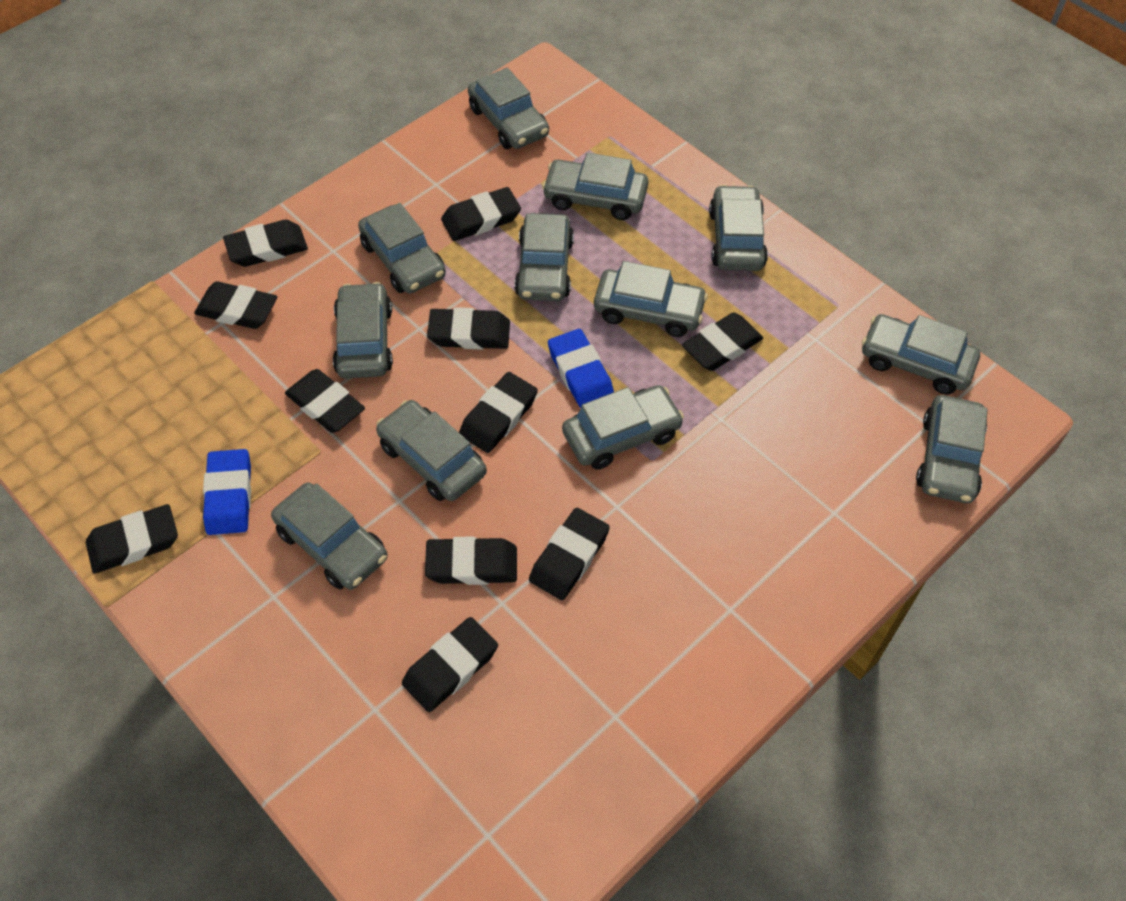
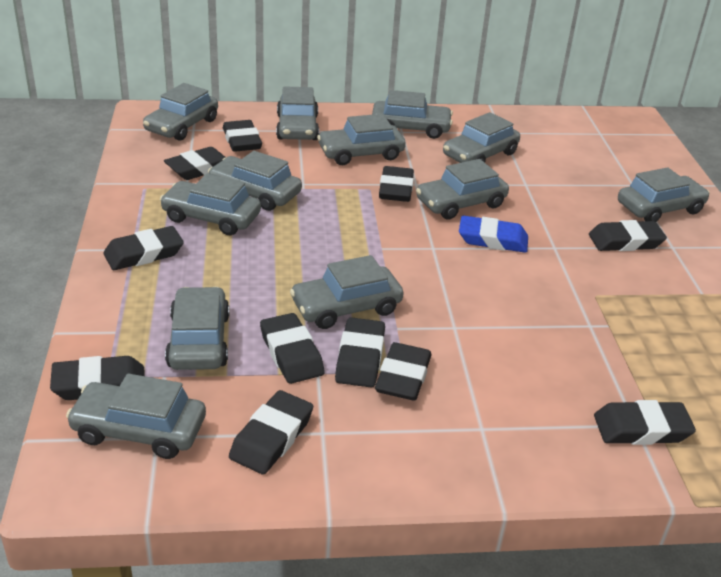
blue eraser: [203,449,251,535] [548,329,614,408] = 2 -> [459,216,528,253] = 1

